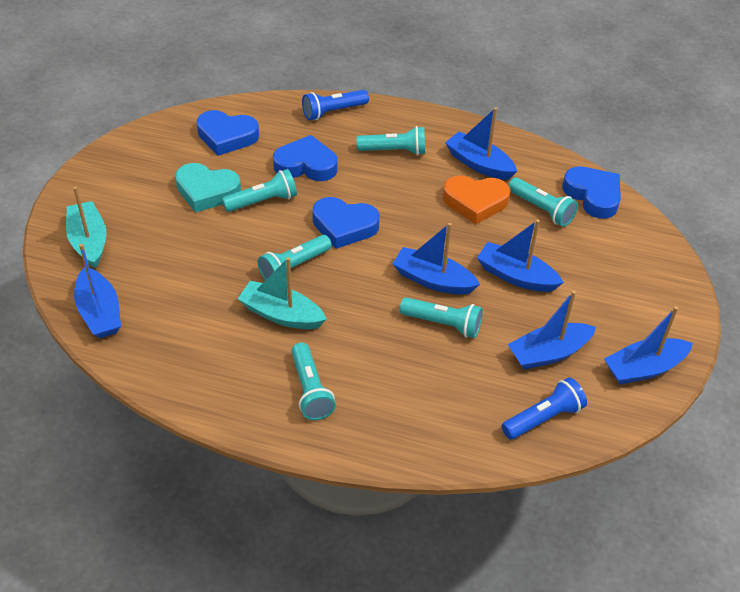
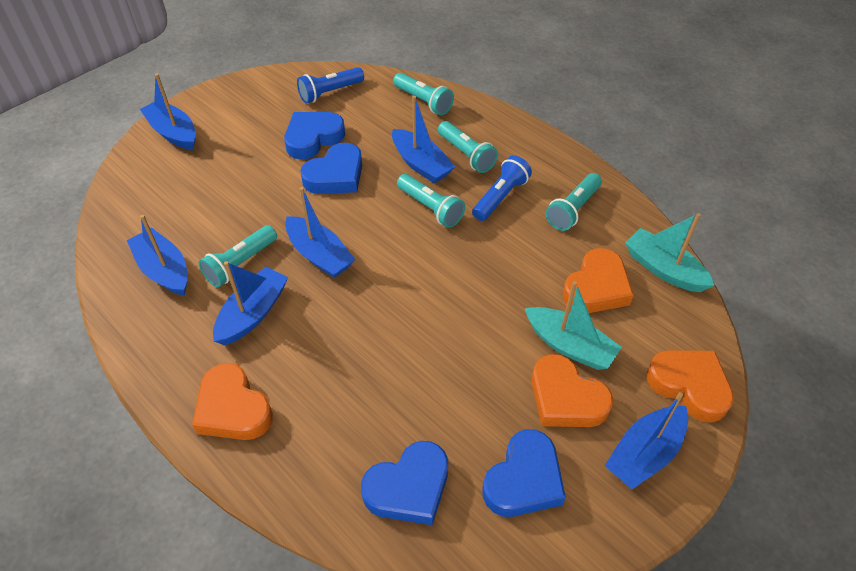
orange heart: [443,176,510,224] = 1 -> [192,363,273,440] [532,354,613,427] [563,248,634,313] [647,350,734,423] = 4
turquoise flashlight: [222,169,297,212] [258,235,332,280] [291,342,336,420] [357,126,425,155] [400,297,483,338] [508,177,578,227] = 6 -> [199,225,277,287] [393,73,454,115] [397,174,465,228] [438,121,498,173] [546,173,602,231] = 5
turquoise heart: [175,163,241,213] = 1 -> none = 0

